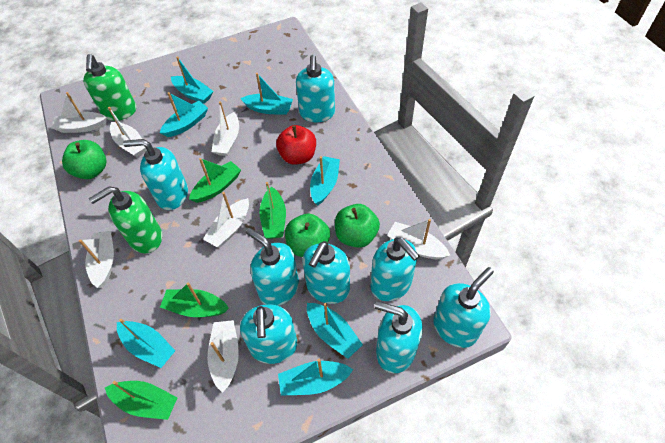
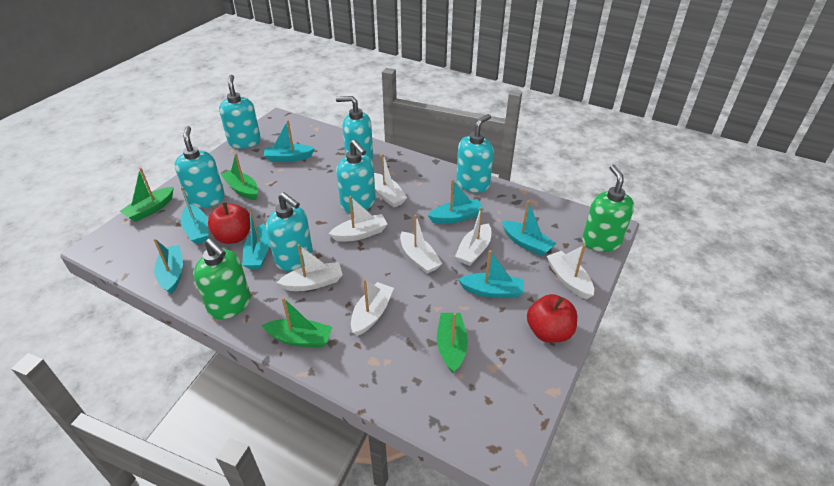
green apple: [62,140,106,179] [285,213,330,257] [335,204,380,248] = 3 -> none = 0
red apple: [276,125,316,165] = 1 -> [208,202,250,244] [527,294,577,343] = 2
turquoise soap dispenser: [123,139,188,210] [240,304,298,364] [246,228,299,306] [296,55,335,122] [303,241,350,304] [371,237,420,301] [375,301,422,373] [433,267,494,348] = 8 -> [175,126,225,208] [219,75,261,149] [266,192,313,271] [336,96,373,160] [336,140,376,213] [456,114,494,193] = 6

